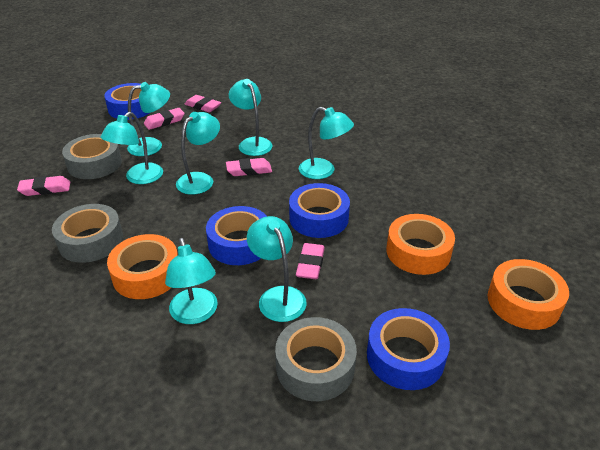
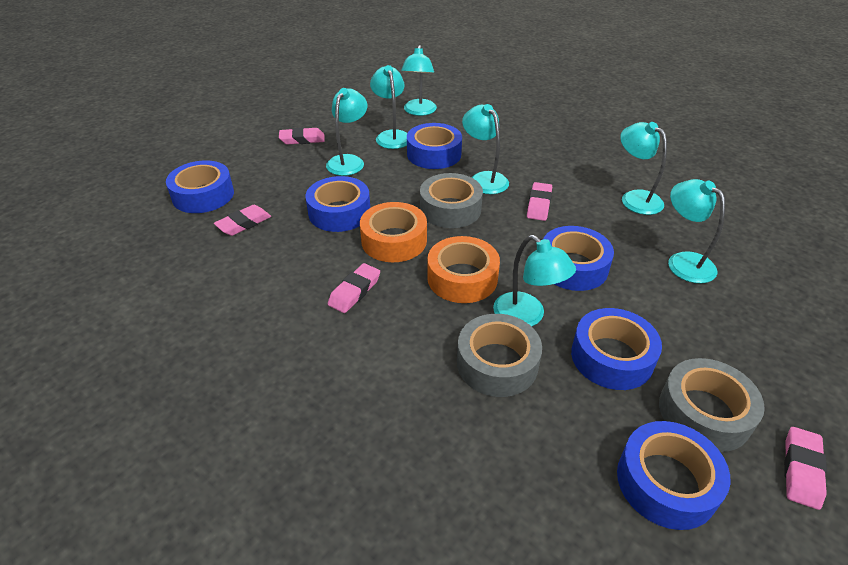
blue tape: [104,83,149,120] [206,206,267,265] [289,183,350,238] [367,308,450,390] = 4 -> [166,161,234,213] [306,176,370,232] [407,123,462,169] [543,226,614,291] [571,308,662,390] [617,421,730,530] = 6
orange tape: [107,234,178,299] [386,214,455,275] [488,259,569,330] = 3 -> [360,202,427,262] [427,236,500,303] = 2

